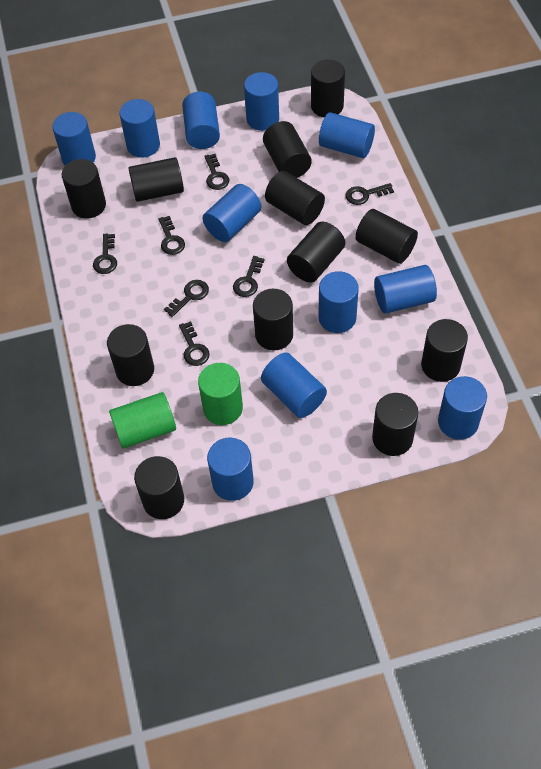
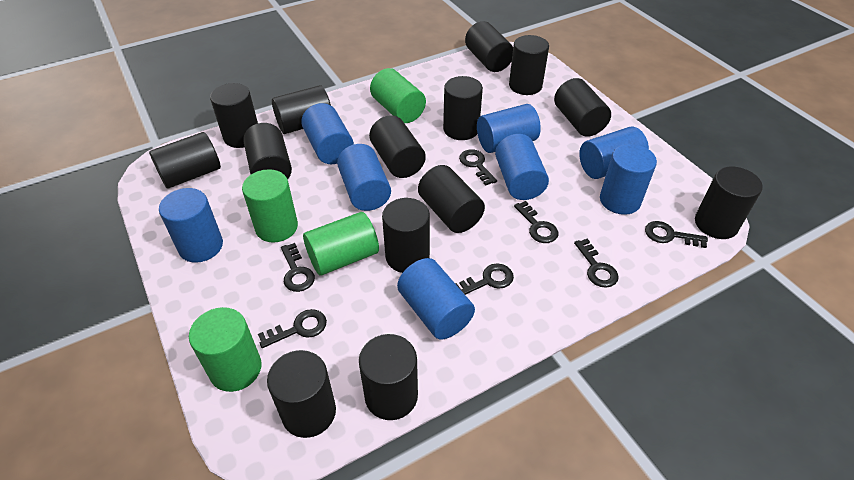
black cylinder: [62,159,106,219] [107,324,154,386] [128,157,184,202] [134,456,184,519] [253,289,293,351] [263,121,312,178] [265,171,325,225] [287,222,345,282] [311,59,345,117] [355,209,418,264] [372,393,418,456] [421,319,468,382] = 12 -> [149,132,221,189] [210,83,258,148] [243,123,292,179] [267,350,336,438] [272,85,331,134] [359,334,418,420] [369,115,426,178] [382,198,430,273] [418,165,485,233] [443,76,483,140] [465,21,513,72] [509,35,549,95] [554,78,611,137] [695,167,763,239] = 14
blue cylinder: [52,112,96,166] [119,99,160,158] [182,92,220,149] [202,184,261,242] [207,437,254,501] [244,72,279,131] [261,353,327,418] [319,112,375,158] [319,271,359,333] [374,265,437,314] [438,376,487,440] = 11 -> [159,188,223,263] [301,103,354,164] [337,144,391,211] [397,258,475,340] [477,104,541,153] [495,134,549,200] [579,127,649,179] [600,144,657,215] = 8
green cylinder: [109,392,176,449] [198,363,243,425] = 2 -> [189,307,262,392] [242,169,298,242] [303,212,379,276] [370,68,426,123] = 4

